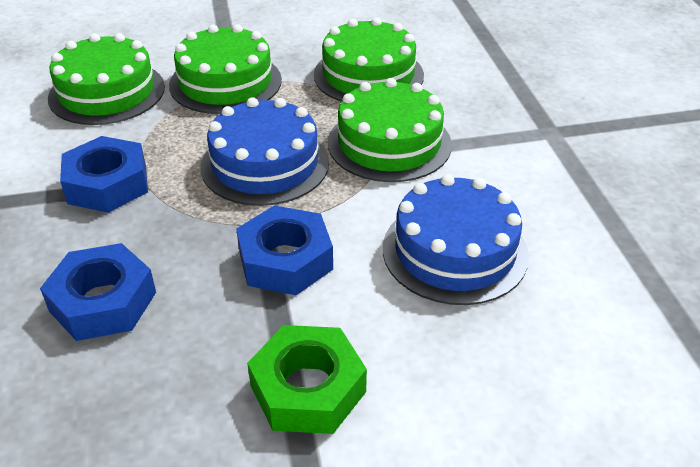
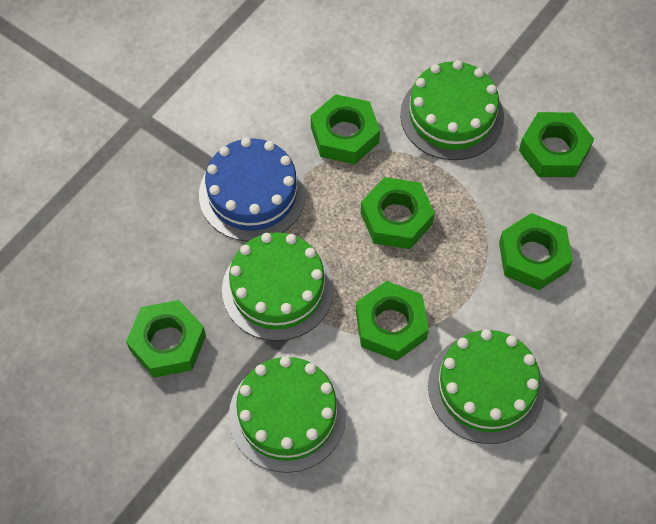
blue cake: [201,97,329,206] [383,174,529,305] = 2 -> [199,137,306,242] = 1
blue nut: [40,243,156,341] [60,136,148,213] [236,205,333,295] = 3 -> none = 0
green nut: [247,325,367,434] = 1 -> [126,300,206,378] [311,94,380,164] [356,281,429,361] [361,177,435,249] [499,213,573,290] [519,112,594,177] = 6

